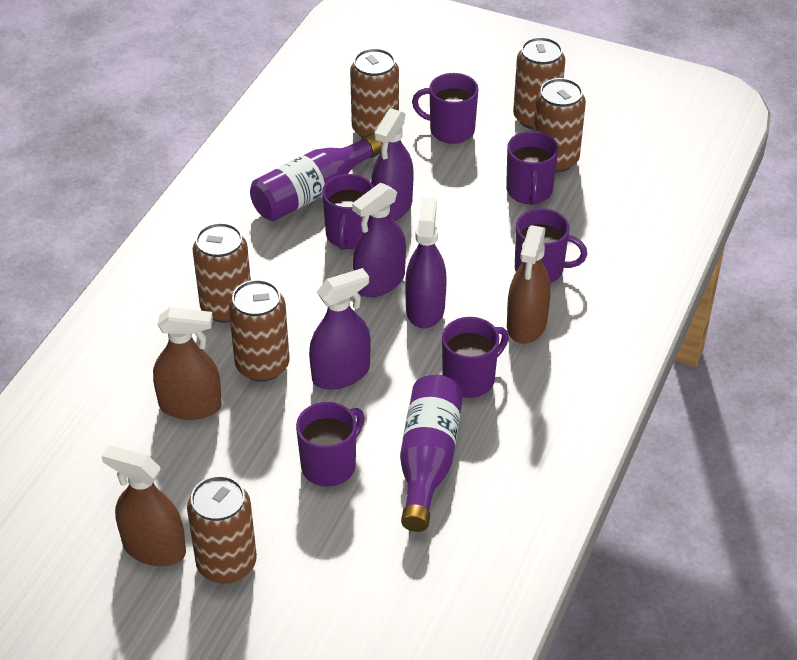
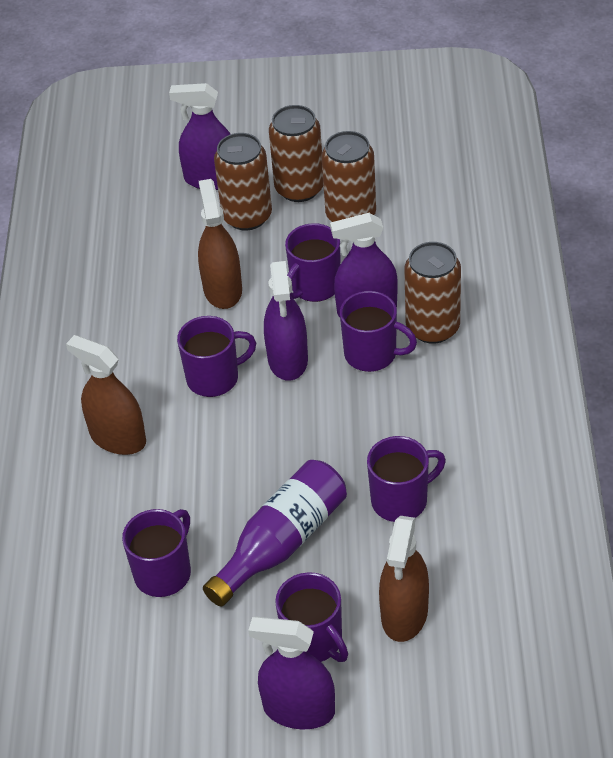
brown can: [187,476,257,583] [192,223,251,323] [229,280,289,382] [350,48,399,138] [513,37,565,130] [533,78,586,172] = 6 -> [214,133,272,230] [269,105,323,202] [321,131,376,222] [404,242,461,344] = 4
purple bottle: [250,134,382,221] [400,375,463,532] = 2 -> [203,460,347,607] = 1

